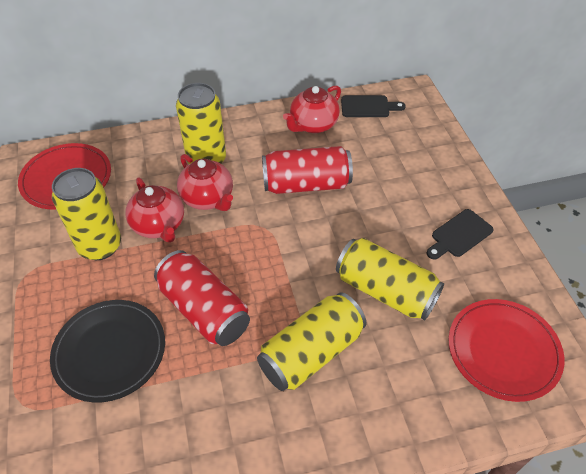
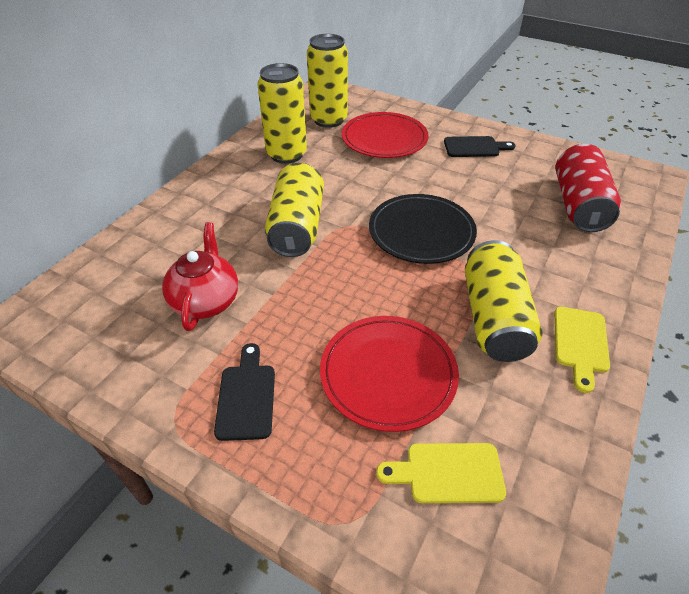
red can: [154,250,250,346] [262,146,353,194] = 2 -> [555,144,621,232] = 1
red teapot: [125,177,184,243] [177,154,233,211] [283,85,341,134] = 3 -> [162,222,238,331] = 1
yellow cutting board: none = 0 -> [376,443,506,503] [554,307,610,393] = 2

